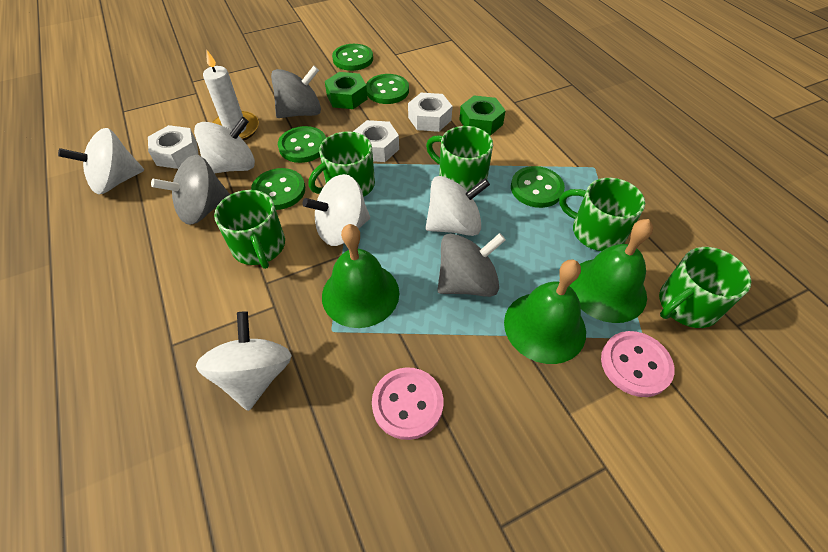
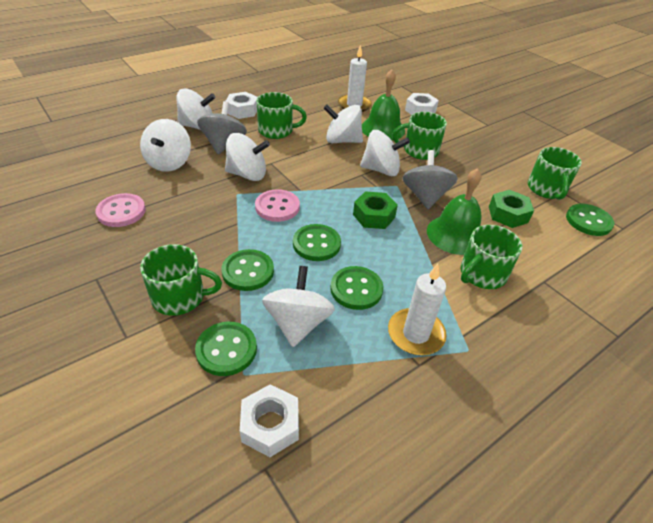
green bell: [322,224,399,328] [504,259,586,364] [569,219,653,323] = 3 -> [362,69,405,141] [427,168,482,255] = 2
grey spinning top: [151,155,230,225] [271,66,321,118] [437,233,506,297] = 3 -> [197,101,247,154] [402,150,458,209] = 2
white candle: [203,49,259,141] = 1 -> [338,45,372,112] [388,264,447,355] = 2
white spinning top: [58,128,144,195] [194,117,255,173] [196,311,292,411] [303,174,370,246] [425,176,490,236] = 5 -> [140,119,191,172] [176,89,216,130] [225,133,270,181] [262,266,335,347] [323,105,363,143] [360,130,410,176] = 6

